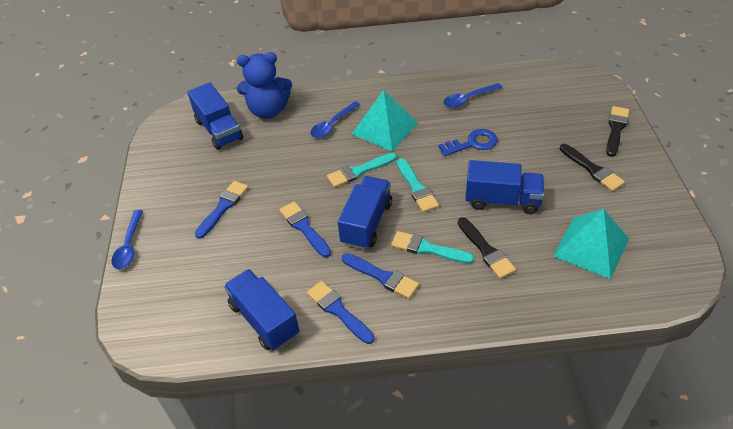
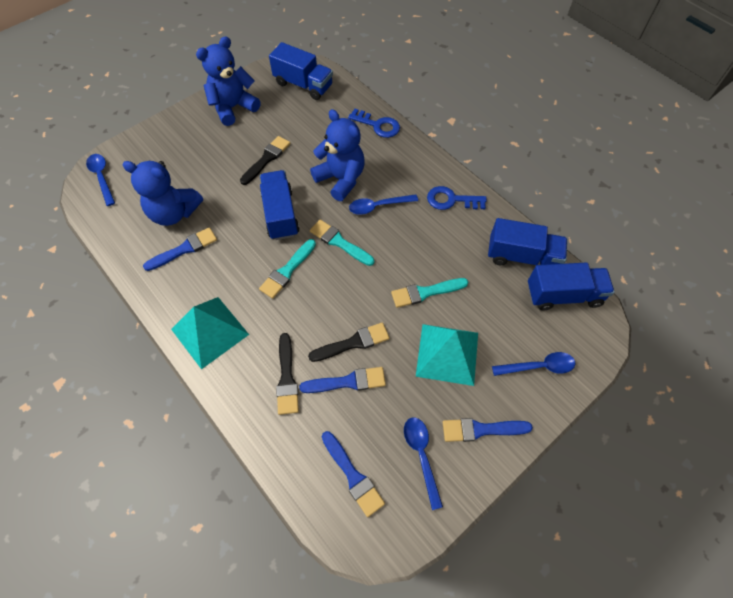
blue key: [438,129,497,156] = 1 -> [348,108,400,138] [427,186,487,210] = 2
blue spoon: [112,210,143,269] [310,101,361,138] [444,83,503,108] = 3 -> [86,154,115,206] [349,194,418,215] [404,417,443,510] [492,352,575,376] = 4
blue teddy bear: [237,52,292,119] = 1 -> [123,161,203,226] [196,36,261,126] [310,109,365,201] = 3

